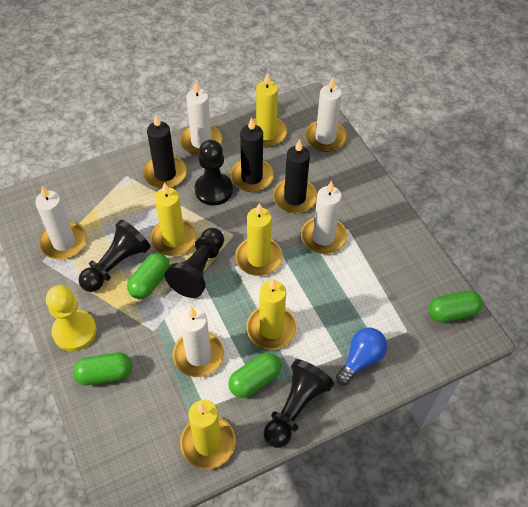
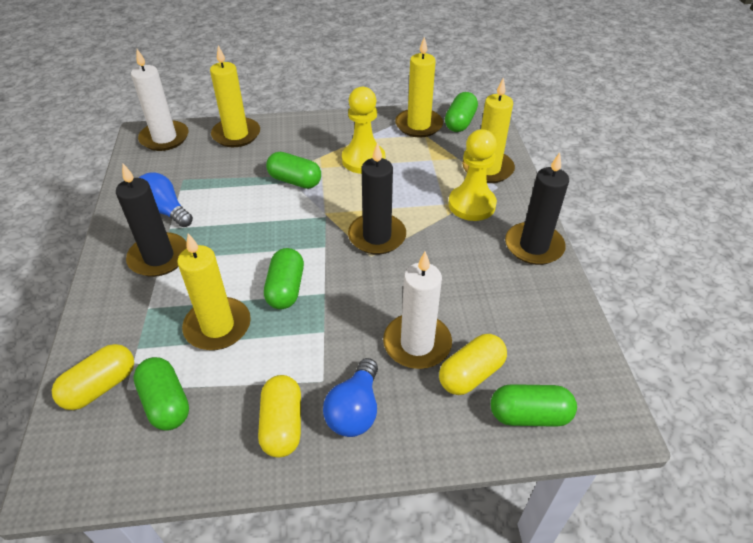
black pawn: [78,220,150,292] [165,228,224,298] [195,140,233,206] [264,359,334,448] = 4 -> none = 0
blue light bulb: [336,328,387,385] = 1 -> [139,173,193,227] [323,358,378,437] = 2
green capsule: [73,352,132,385] [127,253,170,299] [228,353,281,398] [428,290,482,323] = 4 -> [133,357,189,430] [264,248,304,309] [266,152,321,189] [445,92,478,132] [491,384,577,427] = 5
white candle: [35,186,87,260] [172,307,224,377] [180,82,222,156] [301,181,347,254] [305,77,347,152] = 5 -> [131,49,188,151] [383,251,452,369] = 2
yellow candle: [150,182,197,256] [180,400,235,469] [235,203,283,276] [246,278,297,350] [247,72,287,147] = 5 -> [177,234,251,350] [210,46,260,147] [395,37,443,138] [462,77,515,183] = 4
yellow capsule: none = 0 -> [52,344,134,410] [258,375,301,458] [439,334,507,395] = 3
yellow pawn: [46,285,97,351] = 1 -> [342,87,385,174] [448,129,497,221] = 2

